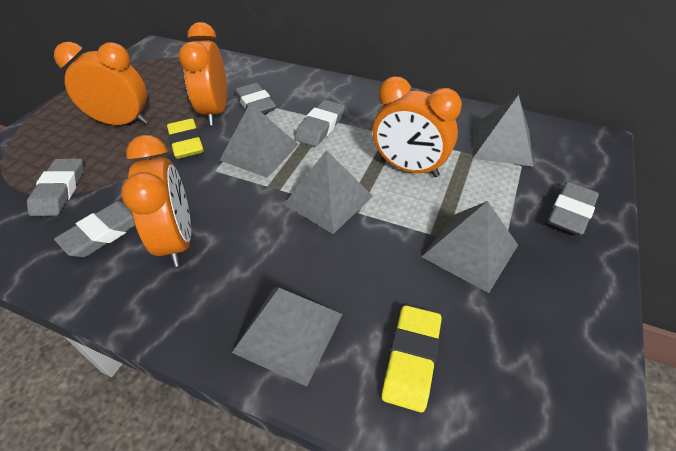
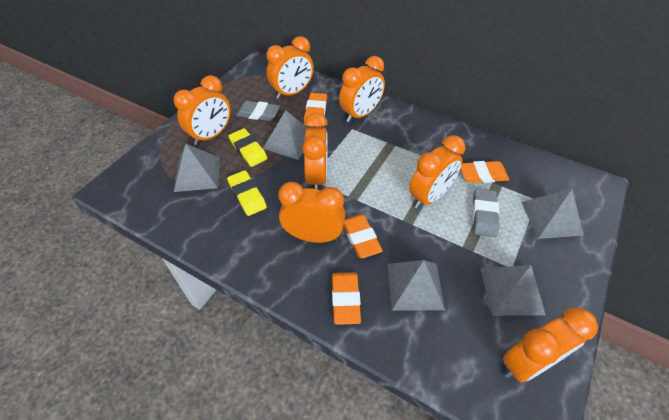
grey eraser: [27,158,84,216] [54,201,135,257] [235,83,276,114] [295,100,345,147] [547,182,599,236] = 5 -> [236,101,280,121] [473,189,499,237] = 2
orange clock: [54,42,148,125] [121,135,191,267] [179,22,227,125] [373,77,462,177] = 4 -> [173,75,231,145] [266,36,314,99] [278,182,346,243] [302,113,328,190] [339,56,385,122] [409,135,465,209] [503,308,598,382] = 7
orange eraser: none = 0 -> [304,93,327,127] [332,272,361,325] [344,215,383,258] [461,161,509,183] = 4

